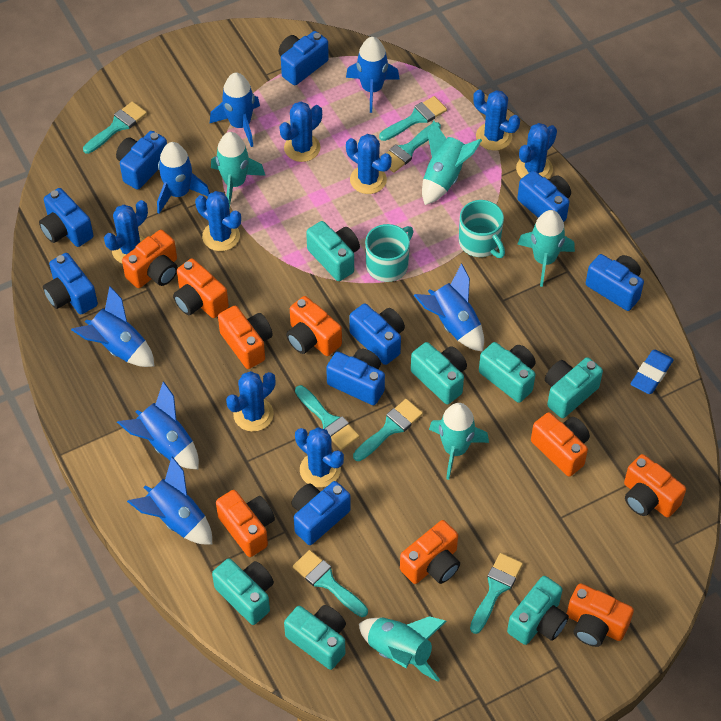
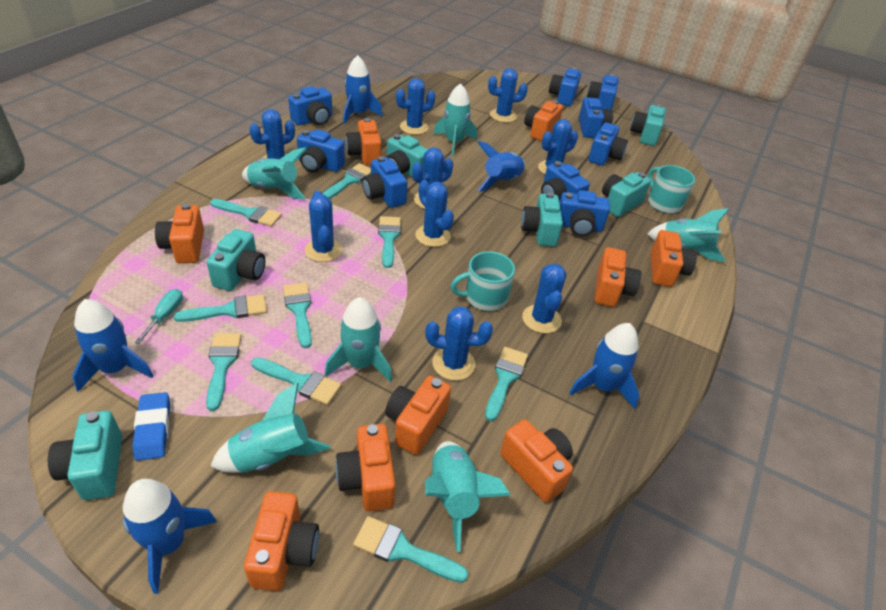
blue cactus: [104,200,148,263] [195,191,241,251] [226,371,276,432] [279,102,322,162] [295,427,344,487] [346,134,392,194] [473,90,520,151] [516,123,557,179] = 8 -> [250,109,295,159] [305,191,342,262] [396,78,435,135] [412,147,453,209] [415,180,454,247] [425,306,493,381] [488,68,528,123] [522,263,566,334] [538,119,578,174] = 9
blue rocket: [71,286,154,367] [117,381,199,470] [127,456,212,545] [157,142,210,214] [210,73,260,147] [346,37,400,113] [414,263,484,352] = 7 -> [72,299,154,392] [123,479,217,594] [343,55,383,124] [477,141,525,192] [569,323,640,409] = 5
turquoise brush: [83,101,147,154] [293,550,368,617] [295,385,359,450] [353,399,423,461] [379,96,447,141] [387,122,441,173] [470,553,523,634] = 7 -> [174,294,267,322] [206,333,241,411] [210,199,282,227] [251,357,341,405] [283,282,312,348] [322,163,371,199] [353,516,468,583] [378,216,401,268] [485,347,528,421] = 9
turquoise camera: [212,558,274,625] [284,605,346,670] [306,221,360,281] [411,342,467,404] [479,342,536,403] [507,576,569,645] [545,357,603,418] = 7 -> [48,411,122,500] [207,229,265,291] [387,134,428,177] [521,192,563,247] [602,172,651,217] [630,104,666,146] = 6
turquoise rocket: [211,132,265,208] [359,616,447,682] [422,120,482,205] [429,403,489,480] [517,210,575,287] = 5 -> [210,383,331,473] [242,147,307,200] [325,297,392,382] [425,441,511,552] [434,83,477,156] [647,208,729,262] = 6
turquoise screwdriver: none = 0 -> [135,289,183,344] = 1

